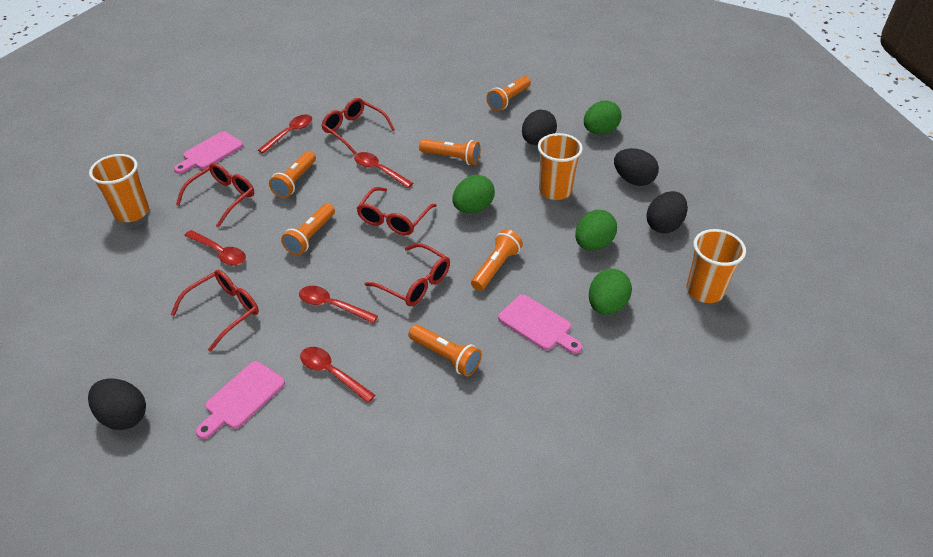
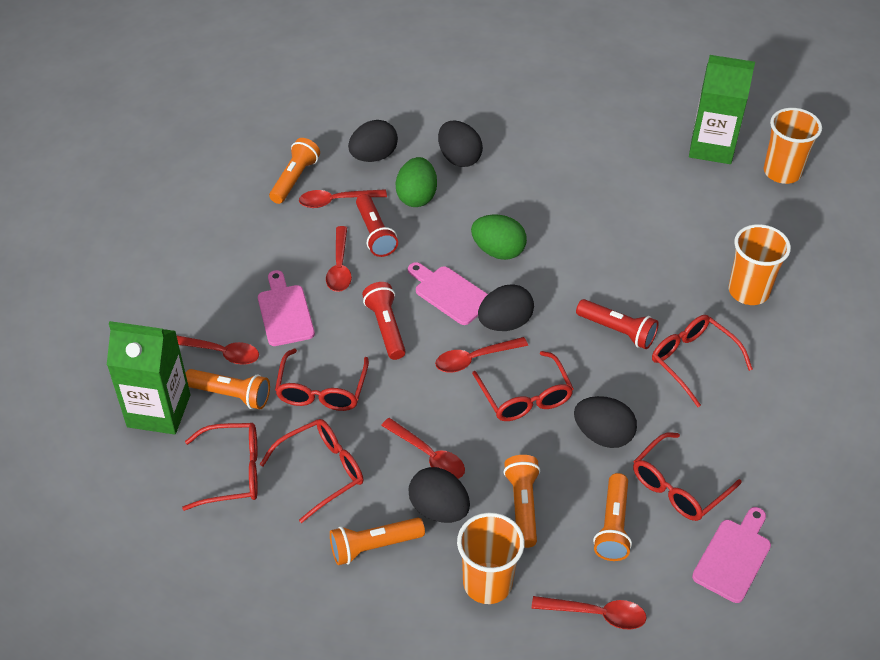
black egg: [88,379,146,430] [522,110,557,145] [614,148,659,186] [647,191,688,233] = 4 -> [348,120,398,162] [408,467,470,523] [438,121,483,167] [478,284,534,331] [574,396,637,448] = 5
green carton: none = 0 -> [107,321,191,435] [689,55,755,164] = 2
green egg: [452,175,495,213] [575,210,617,251] [584,100,622,134] [589,269,632,315] = 4 -> [396,157,437,207] [471,215,527,260] = 2
orange flashlight: [269,151,316,198] [281,203,335,255] [408,324,482,377] [419,139,481,165] [471,229,523,291] [487,76,531,111] = 6 -> [186,369,270,409] [269,138,320,204] [330,518,425,565] [503,455,540,548] [593,473,632,561] = 5
red flashlight: none = 0 -> [356,194,398,257] [362,282,406,360] [576,299,659,349] = 3
red glasses: [170,270,259,352] [176,163,254,228] [321,98,395,154] [357,187,437,235] [365,243,450,306] = 5 -> [182,423,258,511] [260,419,364,523] [275,349,369,411] [472,351,573,421] [633,432,742,521] [652,315,753,407] = 6
red spoon: [184,230,246,265] [258,115,312,153] [299,286,378,323] [300,347,375,403] [354,152,413,188] = 5 -> [176,335,259,365] [299,189,387,208] [326,226,352,292] [381,418,465,479] [435,337,528,373] [532,596,647,630] = 6

